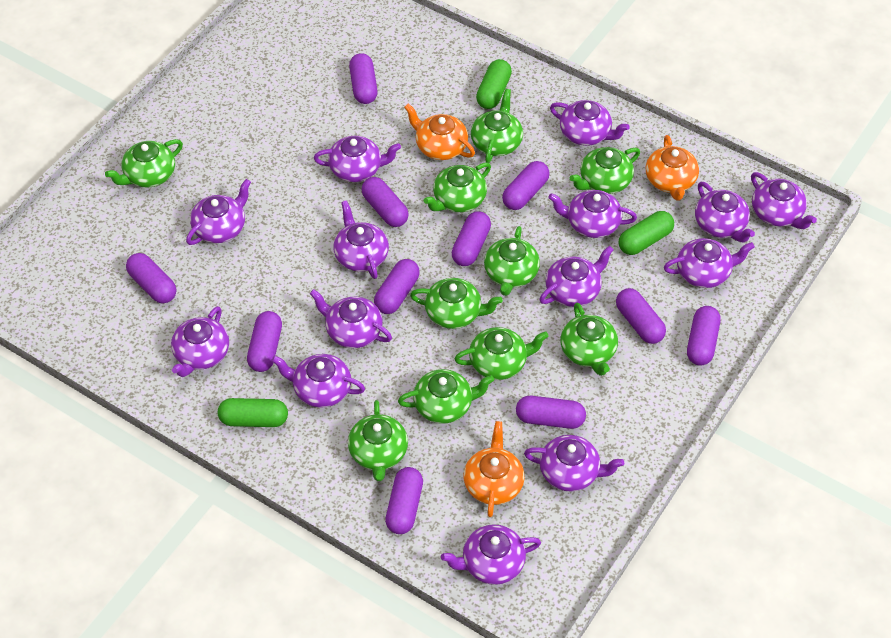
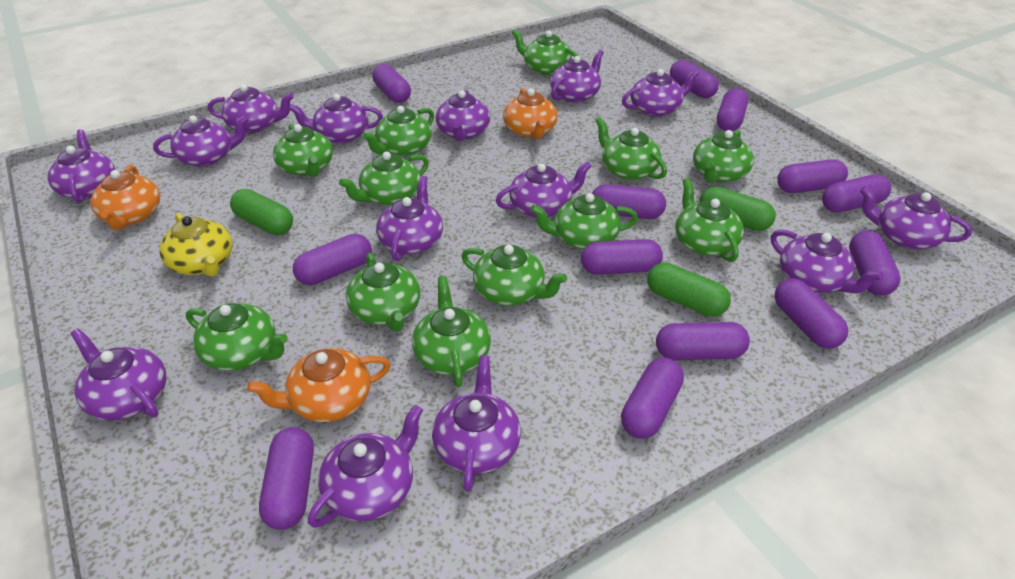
green teapot: [105,139,183,188] [348,400,408,481] [398,369,494,424] [410,278,503,329] [424,162,491,212] [455,327,549,380] [471,89,523,163] [484,226,540,296] [560,303,618,376] [570,147,640,194] = 10 -> [186,303,288,371] [273,124,333,177] [339,151,429,206] [346,253,420,332] [362,106,434,156] [412,276,491,387] [461,245,567,306] [512,29,578,75] [530,193,638,250] [596,117,667,180] [675,178,744,262] [693,130,754,183] = 12
purple capsule: [126,253,176,303] [247,311,282,372] [349,53,378,104] [361,177,409,227] [374,259,420,314] [385,467,423,534] [452,211,491,266] [502,161,550,210] [516,396,586,429] [616,288,666,344] [687,306,720,366] = 11 -> [259,427,314,530] [293,234,372,285] [372,64,411,103] [581,239,663,275] [592,184,666,219] [621,357,684,439] [656,322,750,360] [670,60,719,98] [717,88,748,131] [774,278,848,349] [777,159,848,193] [822,174,891,213] [849,230,901,296] = 13
yellow teapot: none = 0 -> [159,213,232,277] = 1

